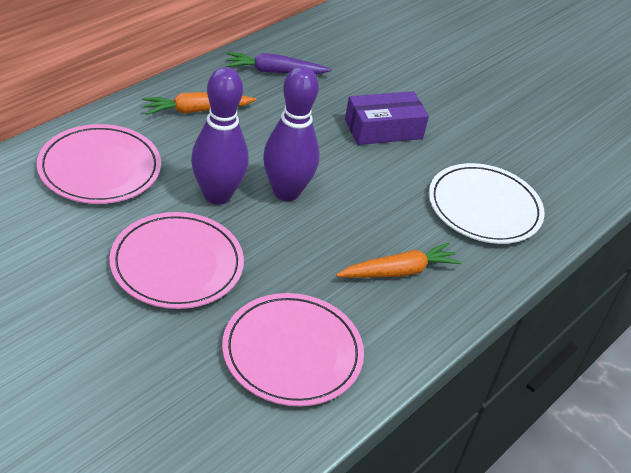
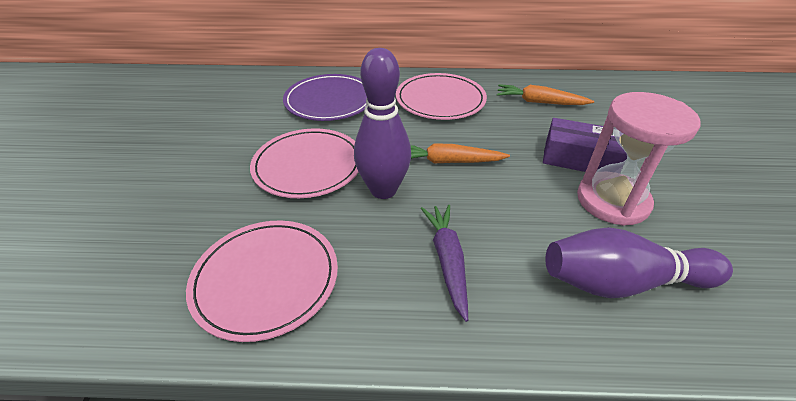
pink hourglass: none = 0 -> [577,92,700,226] = 1
purple plate: none = 0 -> [283,74,367,121] = 1
white plate: [429,163,544,244] = 1 -> none = 0

